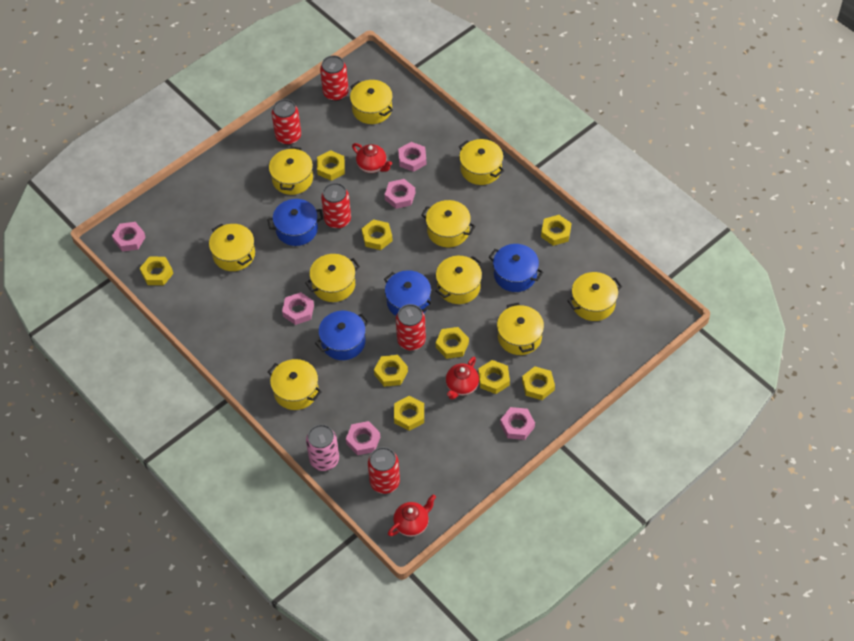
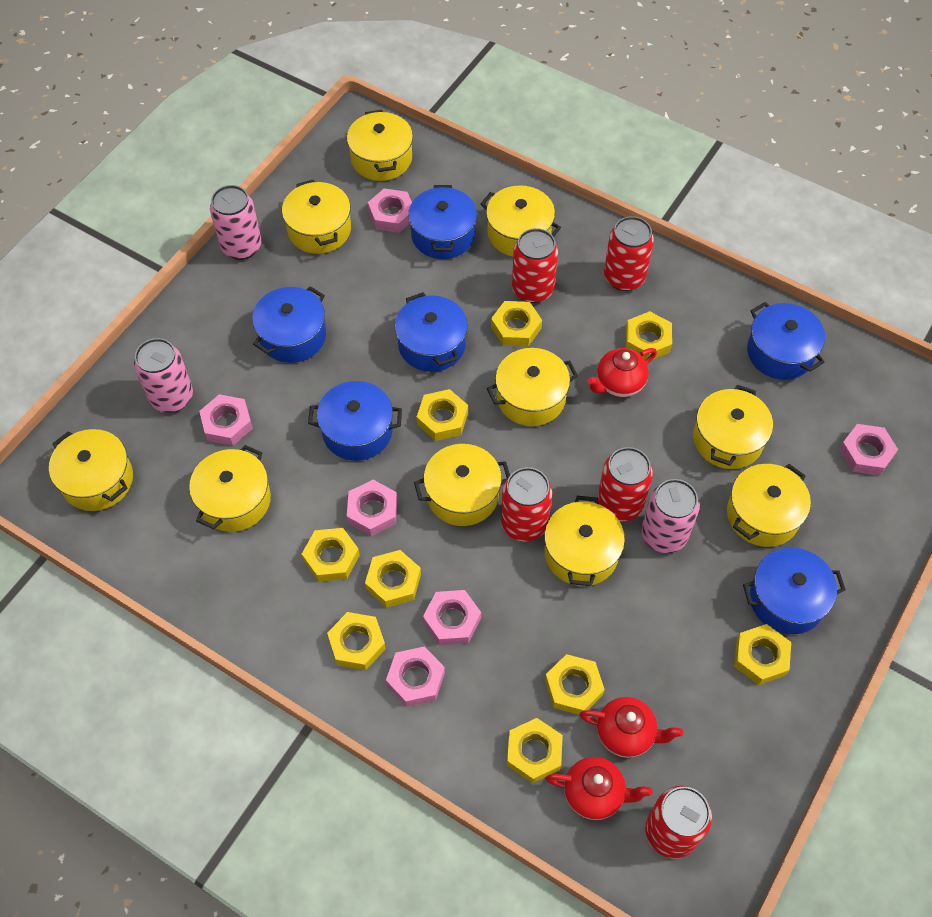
blue pot: [267,199,323,246] [315,311,369,360] [384,270,433,316] [489,244,543,292] = 4 -> [252,286,326,363] [308,381,402,461] [395,292,468,372] [408,185,477,259] [743,548,846,634] [747,302,825,380] = 6
pink can: [306,425,339,471] = 1 -> [134,338,193,413] [210,185,262,260] [641,479,700,553] = 3

